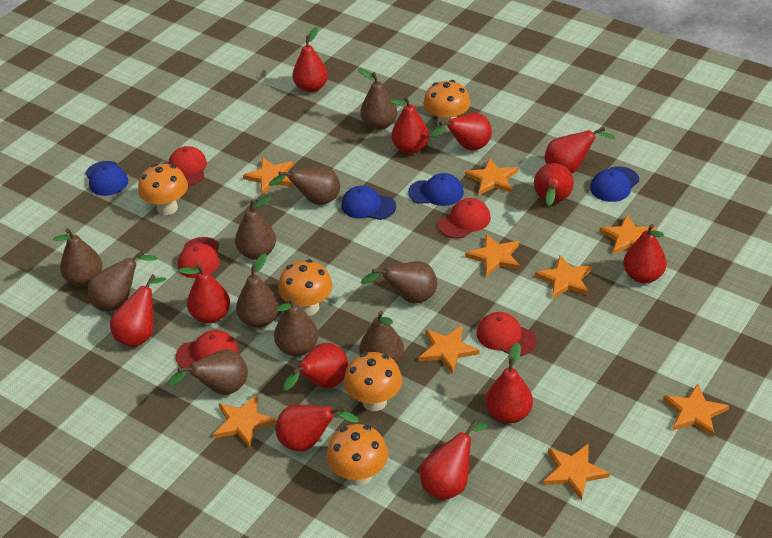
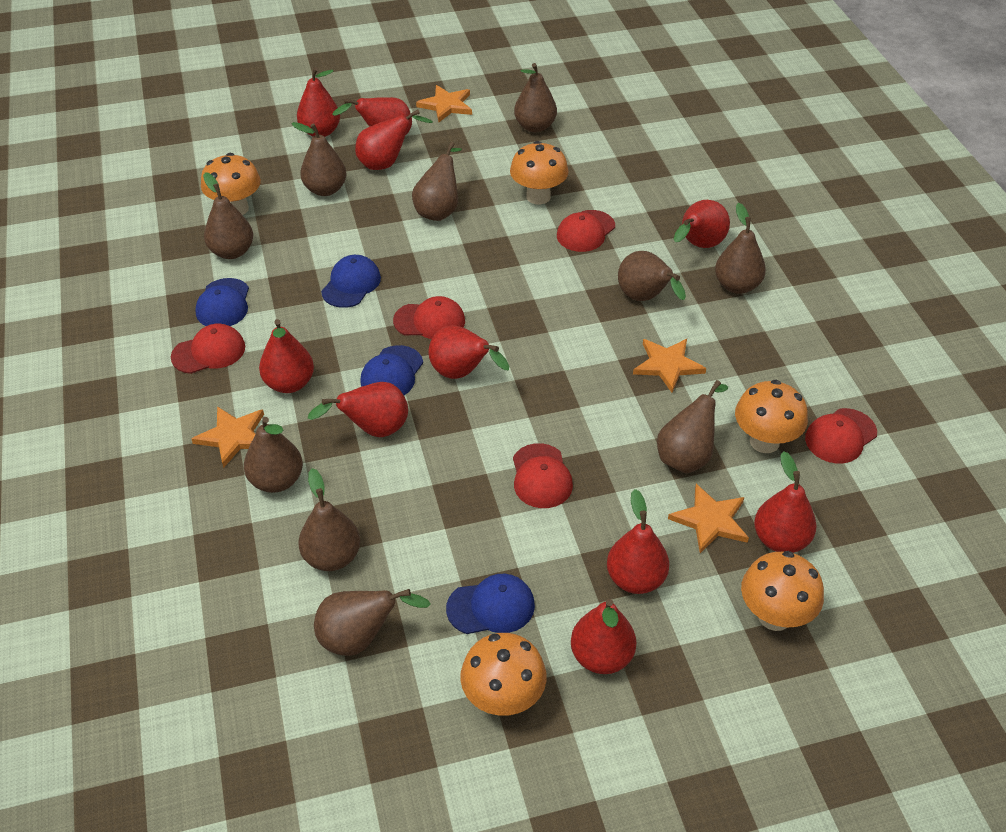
orange star: [213,395,276,448] [243,157,293,195] [419,326,480,374] [465,158,518,195] [465,234,520,277] [535,255,592,299] [543,443,610,501] [600,214,657,254] [663,384,729,437] = 9 -> [192,406,264,468] [416,85,472,122] [633,339,706,393] [668,484,749,553] = 4
red pear: [110,274,166,347] [178,264,230,324] [276,405,359,451] [283,343,348,390] [293,27,328,92] [389,97,429,154] [420,421,487,500] [430,113,492,151] [486,343,533,423] [534,163,574,205] [545,127,616,173] [623,224,667,283] = 12 -> [259,319,314,393] [297,67,340,137] [308,382,408,437] [332,97,412,135] [355,109,433,170] [428,325,509,379] [571,599,636,674] [607,489,669,594] [674,200,730,248] [754,451,817,553] = 10

